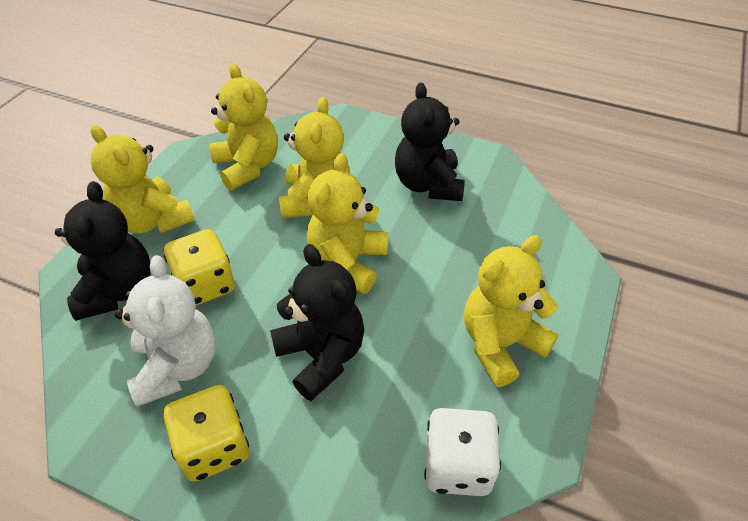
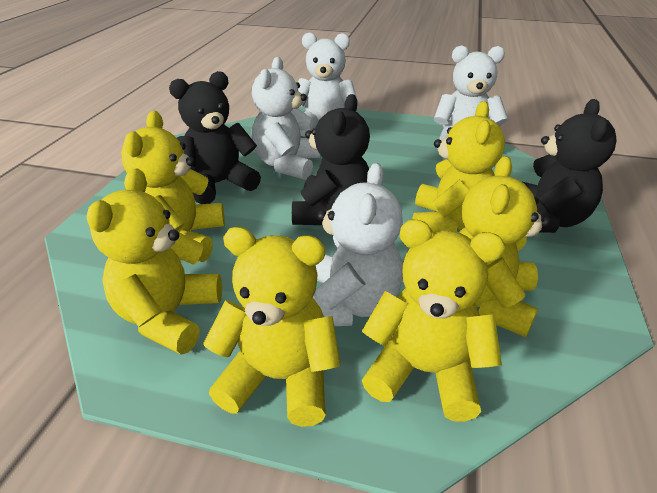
white dice: [424,408,501,496] = 1 -> none = 0
white teddy bear: [115,255,216,407] = 1 -> [252,57,320,180] [298,32,358,137] [313,163,403,326] [433,45,508,149] = 4
yellow dice: [164,229,235,306] [164,385,249,482] = 2 -> none = 0
yellow teddy bear: [90,125,195,234] [209,63,278,190] [279,97,350,218] [307,153,388,294] [464,235,558,387] = 5 -> [87,168,222,354] [121,111,225,262] [203,227,341,427] [362,219,505,422] [412,101,505,232] [459,156,550,337] = 6

